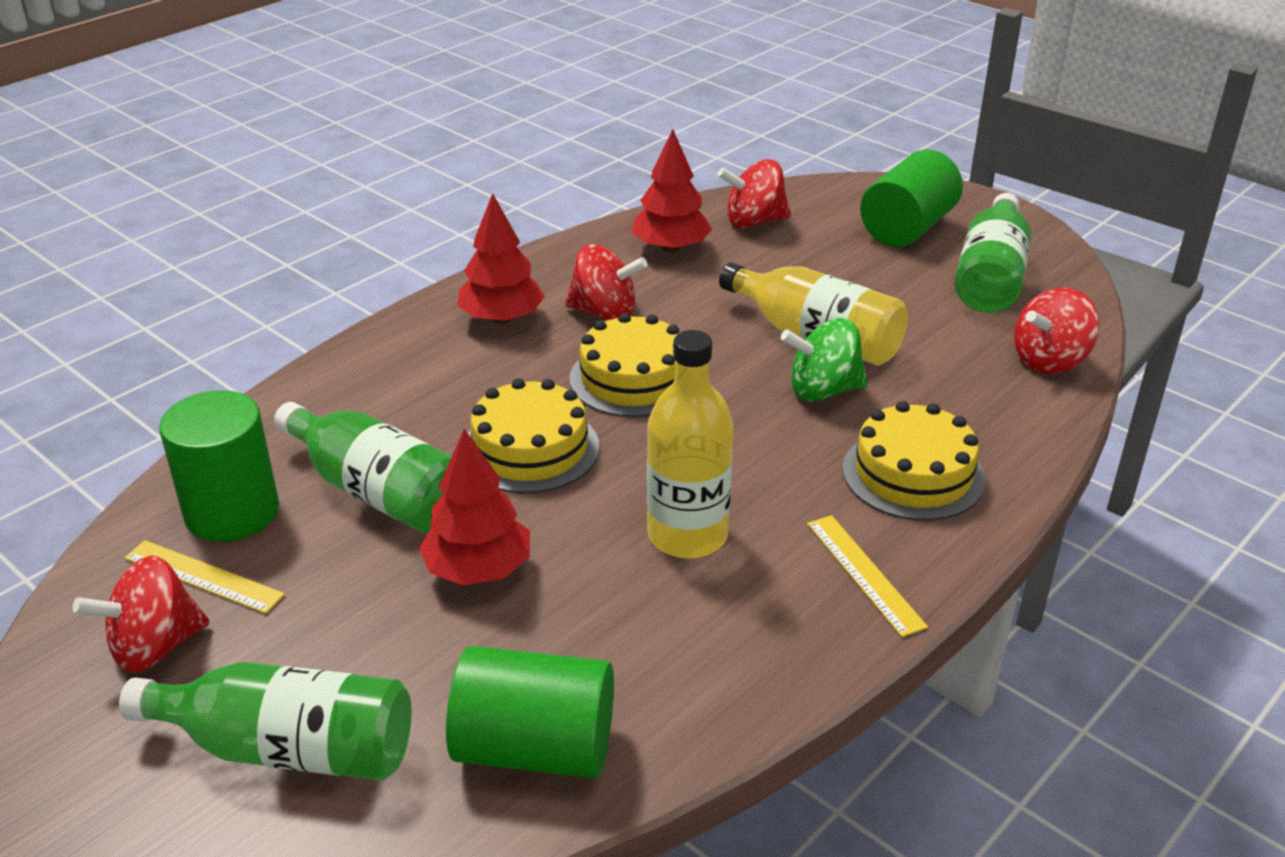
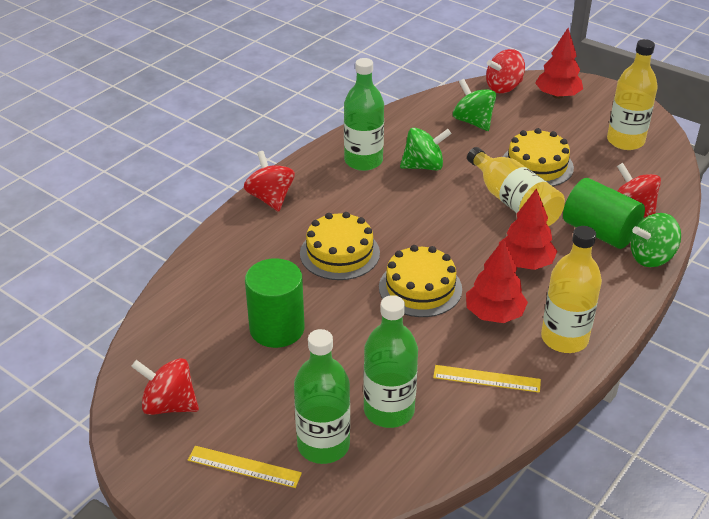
green cylinder: [159,390,279,542] [446,646,614,778] [860,150,963,247] = 3 -> [245,258,305,348] [563,178,645,249] = 2
green spinning top: [781,318,868,402] = 1 -> [400,128,452,170] [453,79,496,131] [631,213,681,267] = 3
yellow bottle: [647,330,734,559] [719,262,908,365] = 2 -> [467,147,565,226] [541,226,602,353] [607,39,658,150] = 3

